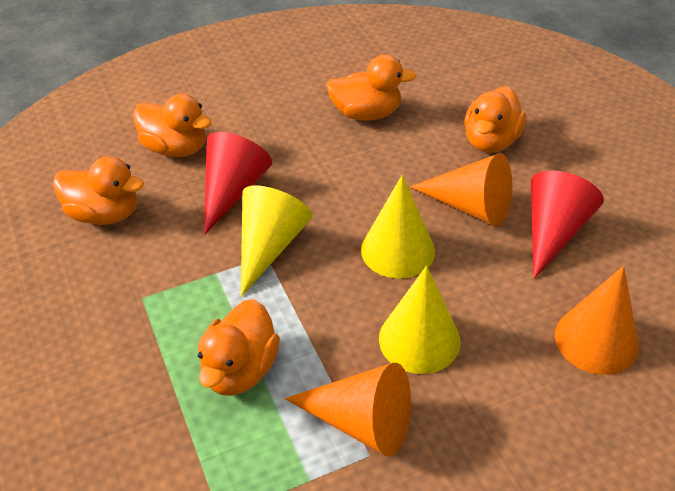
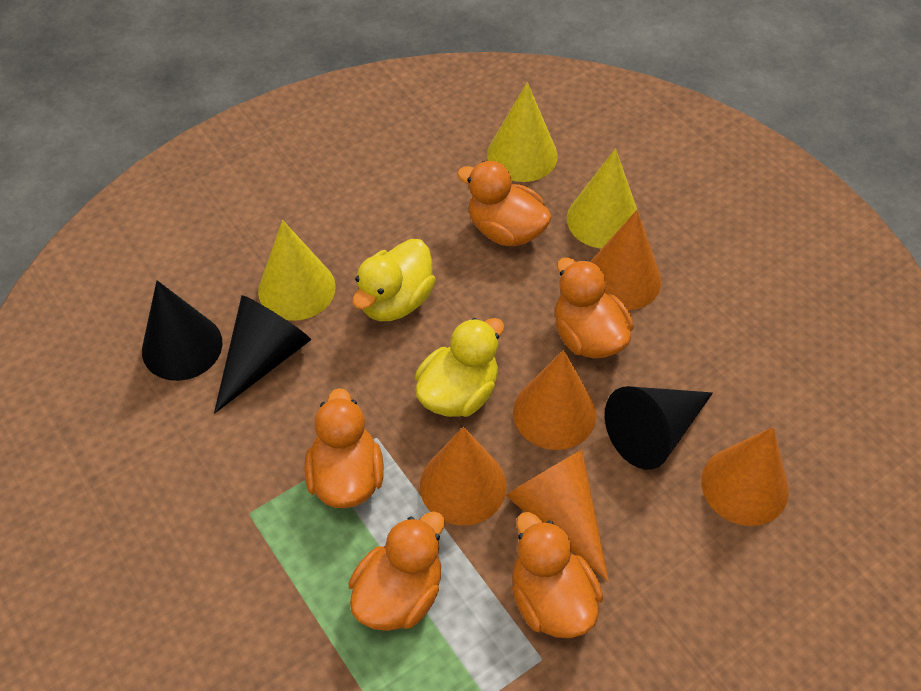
black cone: none = 0 -> [142,280,222,381] [214,295,311,414] [605,386,713,470] = 3
orange cone: [285,363,411,457] [410,153,512,227] [555,266,639,375] = 3 -> [420,427,507,526] [505,450,609,581] [513,350,596,450] [590,210,661,310] [701,427,789,526] = 5
red cone: [204,132,272,235] [531,170,604,279] = 2 -> none = 0
yellow duck: none = 0 -> [352,239,436,321] [415,318,504,417] = 2

